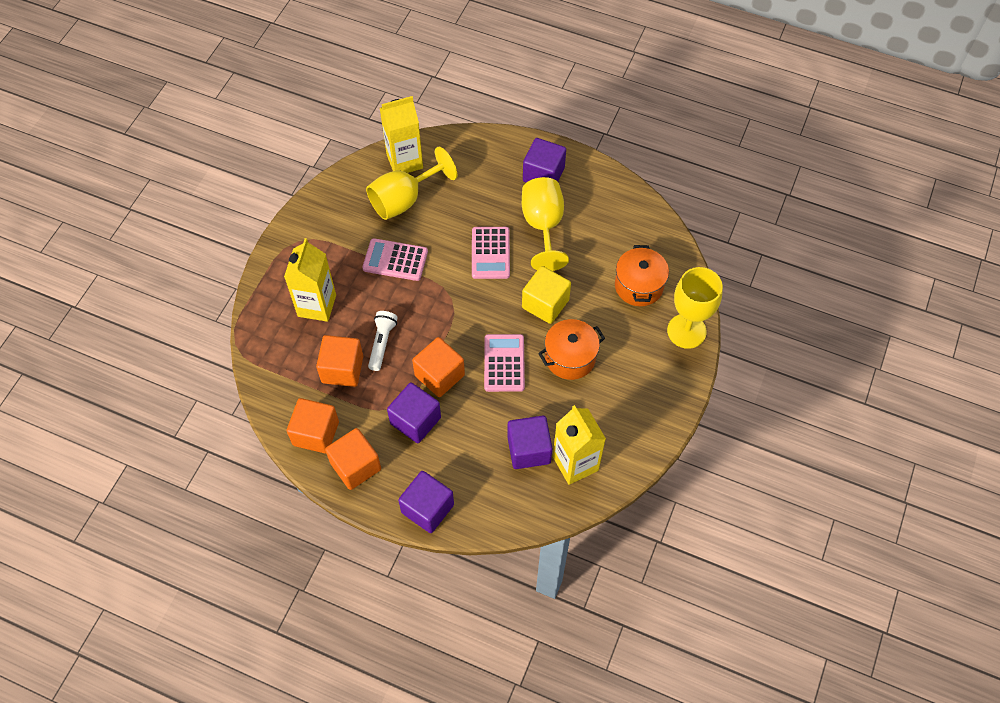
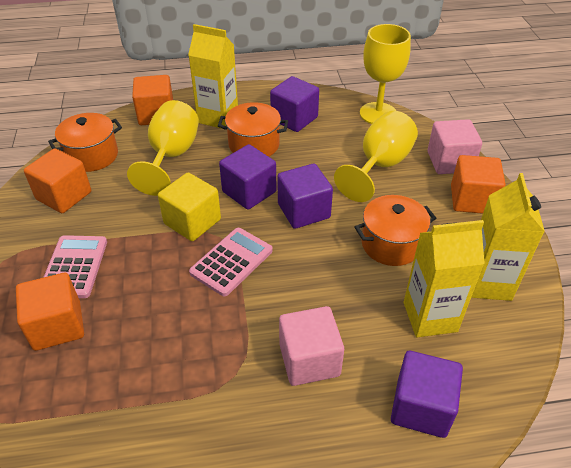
orange pot: [538,319,605,380] [615,245,669,306] = 2 -> [48,113,122,172] [218,102,288,157] [355,195,436,266] = 3
pink calculator: [362,238,428,281] [472,227,510,279] [484,334,525,392] = 3 -> [43,235,107,298] [189,228,273,296] = 2
pink cube: none = 0 -> [279,306,344,386] [428,119,482,174] = 2
white flashlight: [368,311,398,371] = 1 -> none = 0

